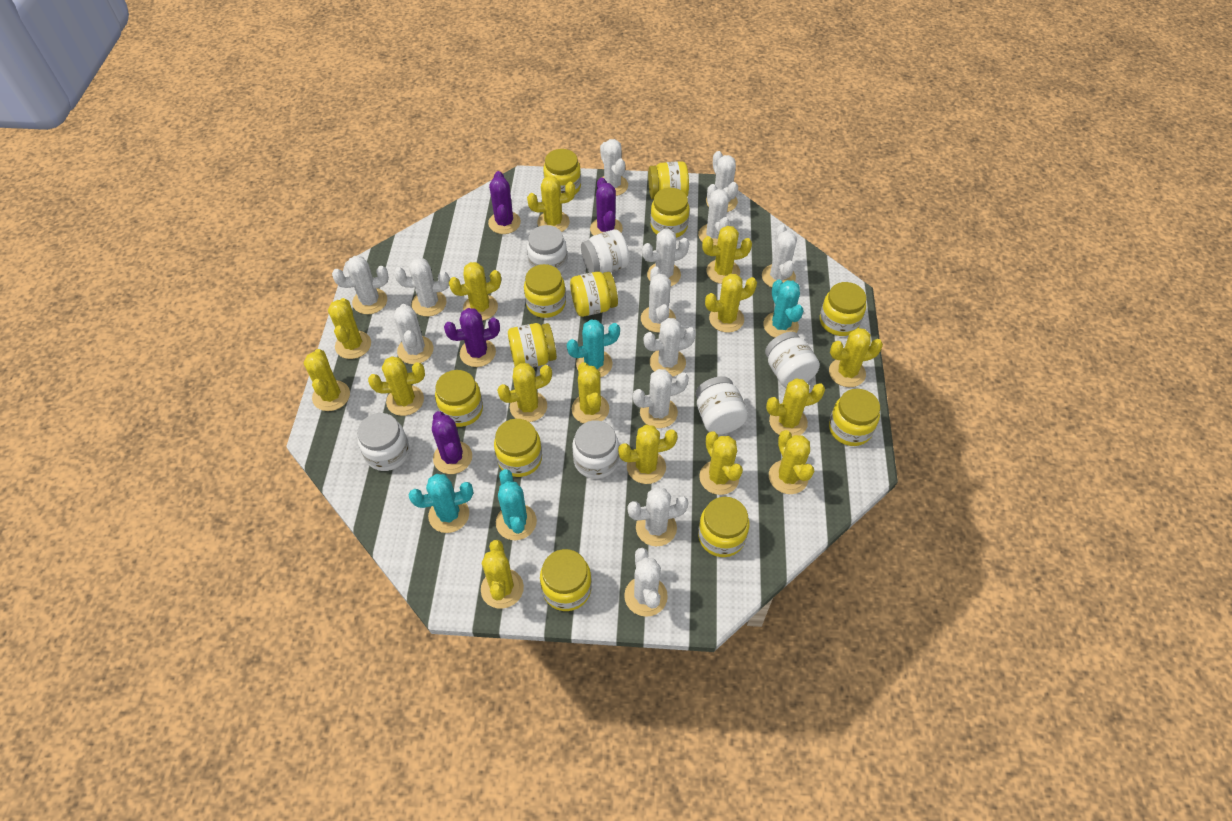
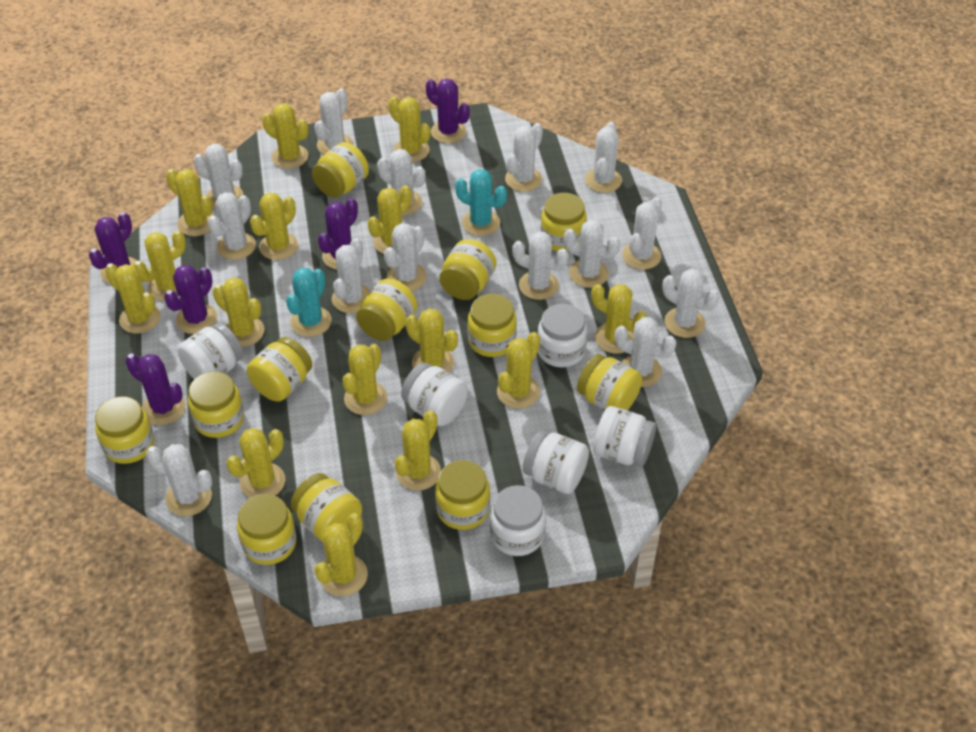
purple cactus: [432,411,472,474] [444,308,500,367] [488,171,521,234] [590,178,623,236] = 4 -> [89,212,137,284] [125,354,186,425] [164,265,217,334] [318,198,358,269] [426,79,470,143] = 5
turquoise cactus: [408,474,473,533] [496,469,537,540] [567,320,620,378] [763,280,803,338] = 4 -> [286,268,332,337] [455,169,507,236] = 2
white cactus: [332,256,389,314] [394,258,449,317] [394,304,434,364] [600,139,628,196] [624,548,668,617] [627,487,689,546] [633,369,689,428] [641,266,676,333] [642,229,689,286] [643,318,696,377] [698,184,730,245] [706,151,738,212] [762,224,797,287] = 13 -> [146,444,212,516] [194,144,244,209] [208,192,256,260] [314,88,353,154] [332,238,370,313] [377,149,425,216] [384,223,427,291] [505,123,543,192] [512,231,569,300] [564,220,620,288] [585,122,622,193] [615,317,677,387] [622,197,662,270] [663,268,719,338] = 14

